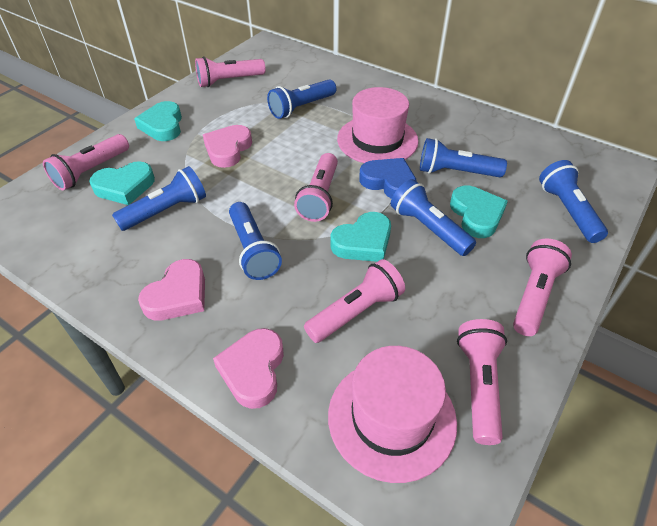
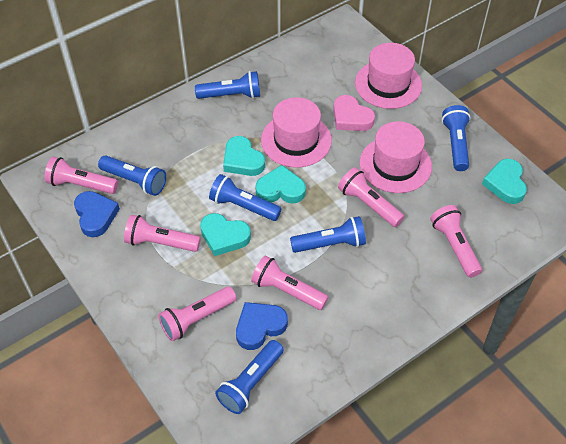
blue heart: [359,158,417,199] = 1 -> [74,191,120,237] [236,302,288,350] = 2
pink hat: [328,346,457,483] [337,87,419,163] = 2 -> [261,97,332,168] [355,43,422,109] [360,121,432,193] = 3
pink heart: [138,259,205,321] [203,125,252,168] [213,328,284,409] = 3 -> [333,95,375,131] = 1

